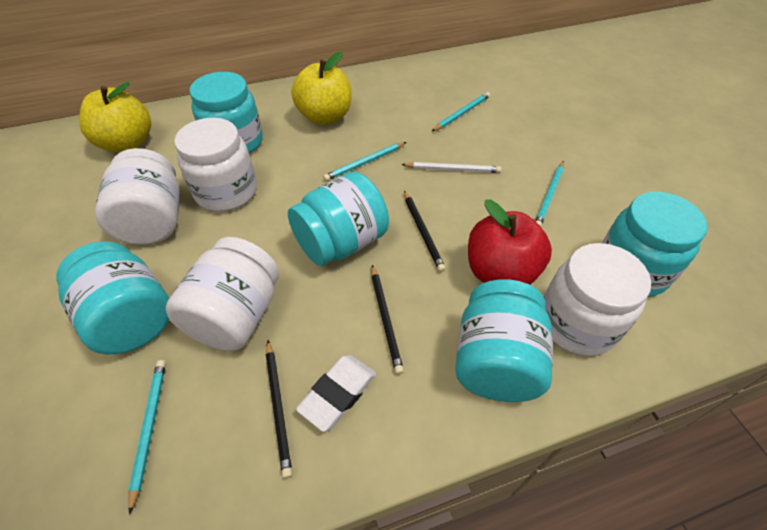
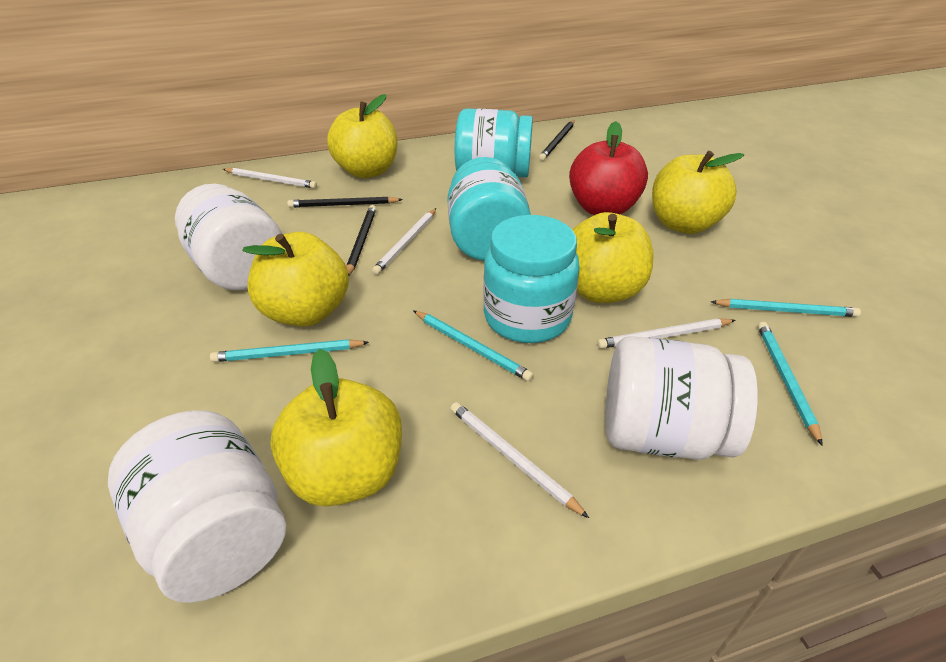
turquoise jar: [56,241,170,354] [190,72,263,154] [288,172,389,266] [455,279,553,402] [602,192,708,297] = 5 -> [447,157,531,261] [455,108,533,177] [483,215,580,343] = 3
white eraser: [296,354,376,432] = 1 -> none = 0
white jar: [95,148,180,245] [166,237,279,351] [174,118,257,212] [544,243,651,356] = 4 -> [108,410,286,603] [175,184,282,290] [605,336,758,460] = 3
white pencil: [401,162,501,173] = 1 -> [223,168,317,189] [372,208,436,275] [450,402,589,518] [597,318,735,349] = 4
yellow apple: [79,82,151,152] [291,52,351,125] = 2 -> [242,232,349,327] [271,349,402,506] [327,94,397,178] [572,212,653,303] [652,151,744,234] = 5

